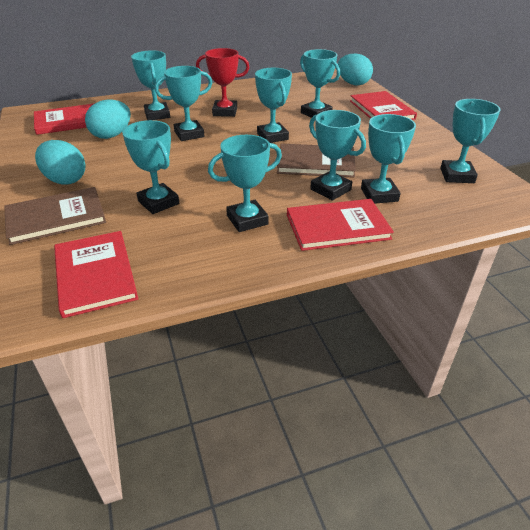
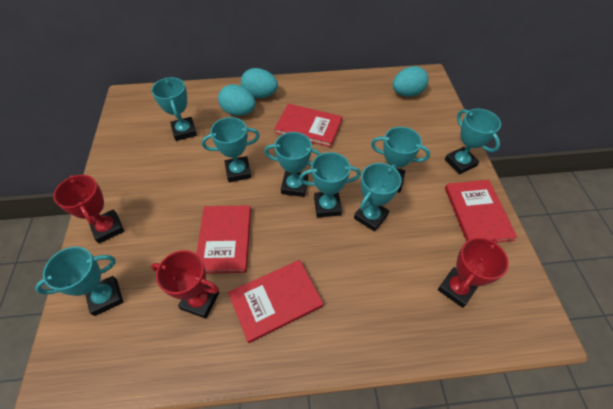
brown book: [4,187,106,245] [277,144,356,178] = 2 -> none = 0
red trophy: [196,48,250,117] = 1 -> [53,175,124,243] [151,250,219,319] [438,238,509,308] = 3
turquoise trophy: [122,120,179,214] [131,50,170,120] [155,66,212,141] [208,135,282,232] [255,68,292,143] [300,49,340,118] [309,110,366,201] [361,114,416,203] [440,99,501,183] = 9 -> [35,247,123,316] [151,77,197,141] [202,117,260,182] [264,132,321,197] [299,152,361,218] [354,163,401,232] [371,127,430,193] [445,109,501,175] = 8

